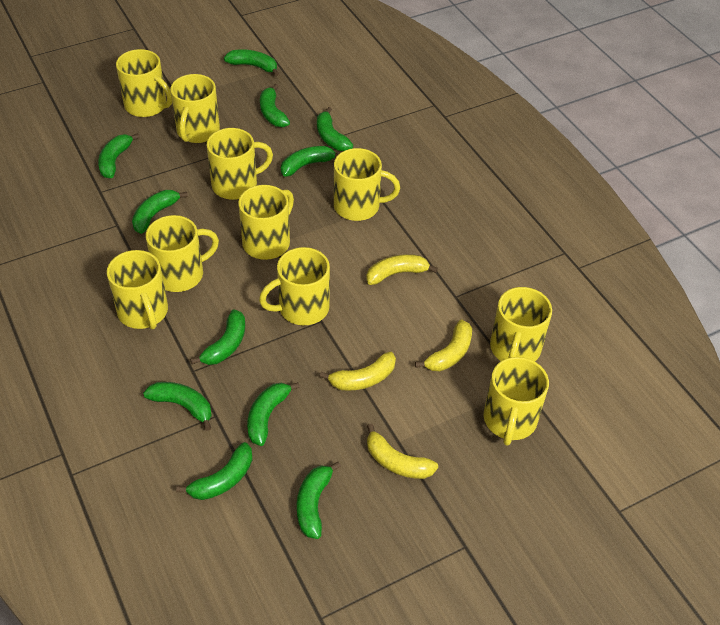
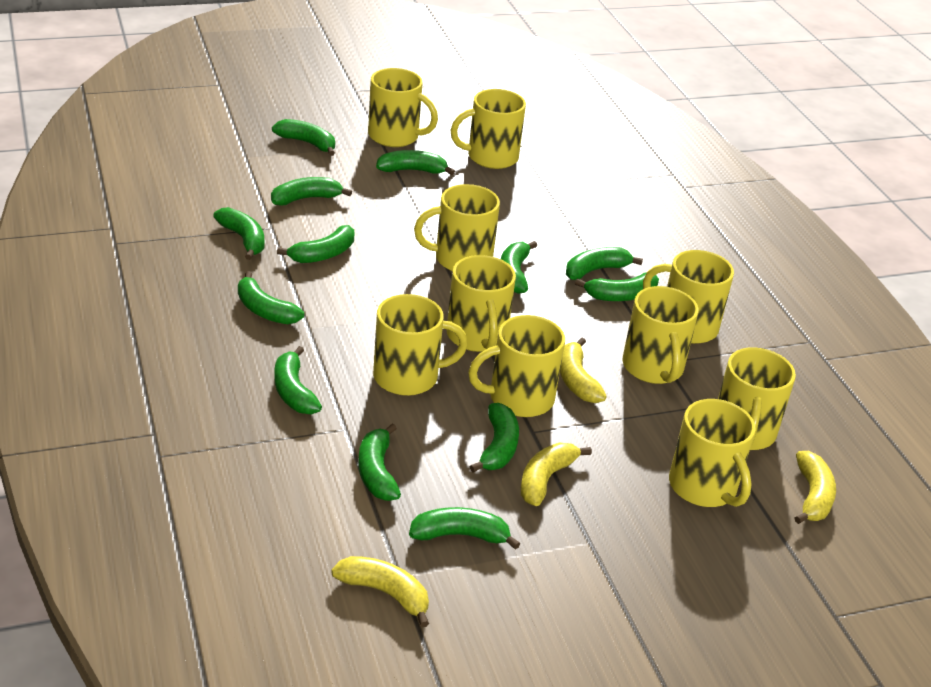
green banana: [98,133,140,178] [132,190,188,234] [143,382,212,431] [176,442,253,500] [190,309,245,365] [224,49,279,76] [247,382,300,446] [260,84,290,127] [281,146,339,177] [297,462,341,539] [317,107,353,151] = 11 -> [213,207,264,260] [238,271,304,324] [271,177,352,206] [272,119,335,156] [274,346,322,414] [277,225,354,263] [358,424,401,501] [376,150,455,175] [409,507,520,550] [469,403,519,473] [501,241,537,294] [566,247,643,280] [575,272,659,301] = 13

